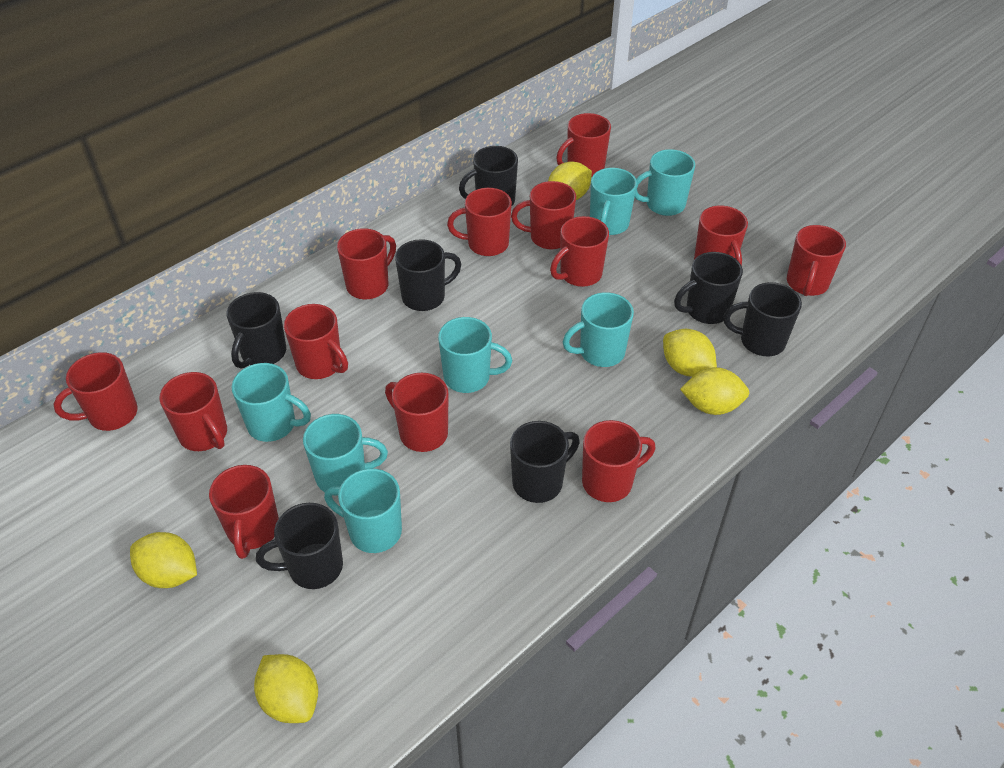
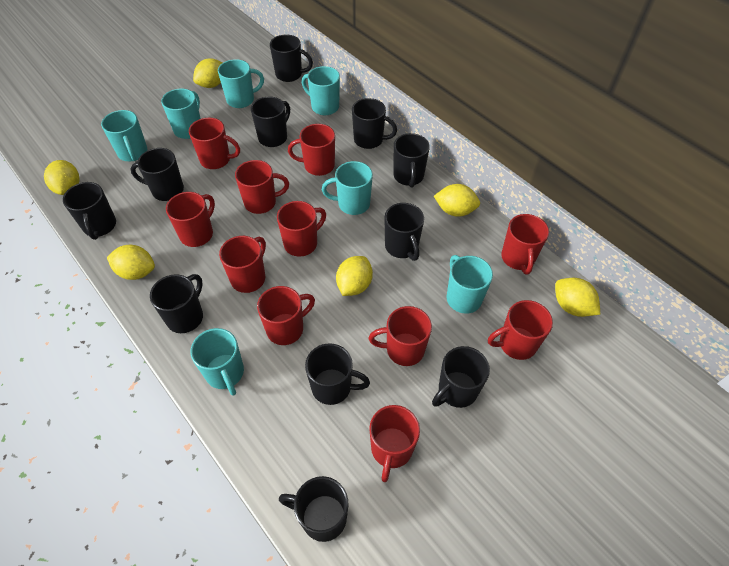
black mug: [227,292,286,369] [256,503,343,589] [395,239,461,311] [459,146,518,205] [510,421,580,503] [674,252,743,324] [724,282,802,356] = 7 -> [63,182,116,240] [130,148,184,201] [150,274,203,333] [251,96,290,147] [270,34,313,82] [279,476,349,542] [305,343,370,405] [352,98,397,149] [384,203,424,261] [394,133,430,188] [432,346,490,408] = 11
red mug: [54,352,138,431] [159,372,227,451] [209,465,279,559] [284,304,348,379] [337,228,396,299] [385,373,449,452] [447,188,512,256] [511,181,576,250] [550,216,609,287] [556,113,611,177] [582,420,656,502] [694,205,748,266] [787,225,846,296] = 13 -> [166,192,215,247] [189,118,240,169] [219,236,266,293] [235,160,289,214] [257,286,315,345] [277,201,326,257] [288,124,335,176] [369,306,432,366] [369,405,420,482] [488,300,553,360] [501,214,549,274] = 11
yellow lemon: [130,532,197,588] [254,654,318,723] [548,162,592,200] [663,329,717,377] [680,367,749,415] = 5 -> [44,160,80,195] [107,245,155,280] [193,58,222,88] [336,256,373,296] [434,184,480,217] [555,278,600,317] = 6

